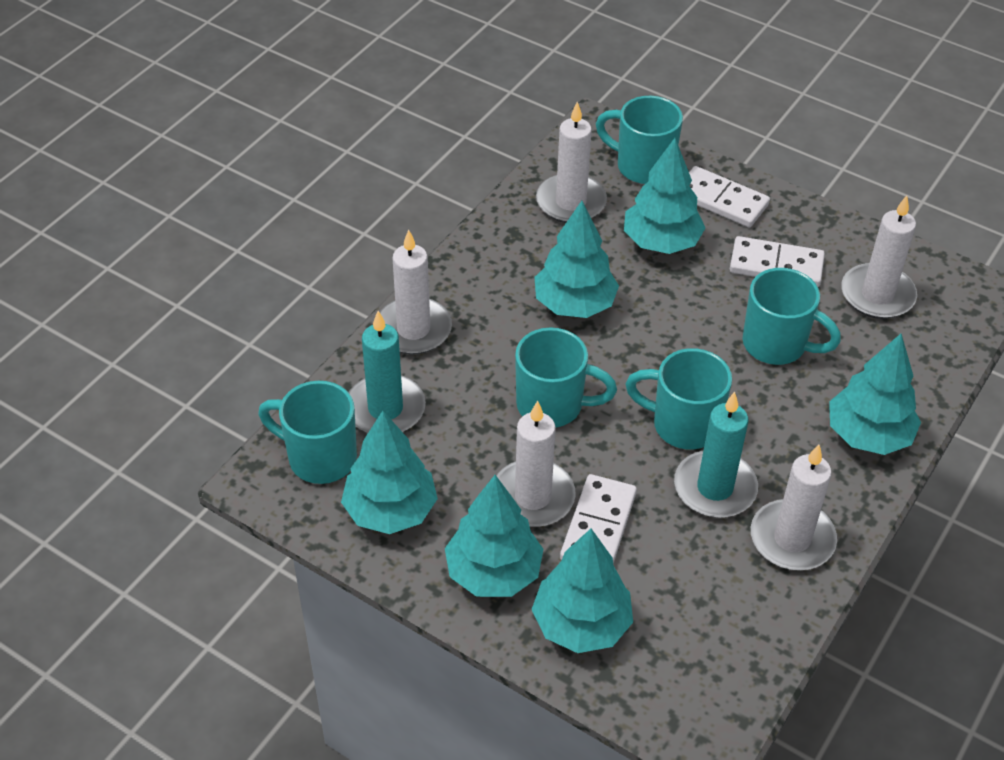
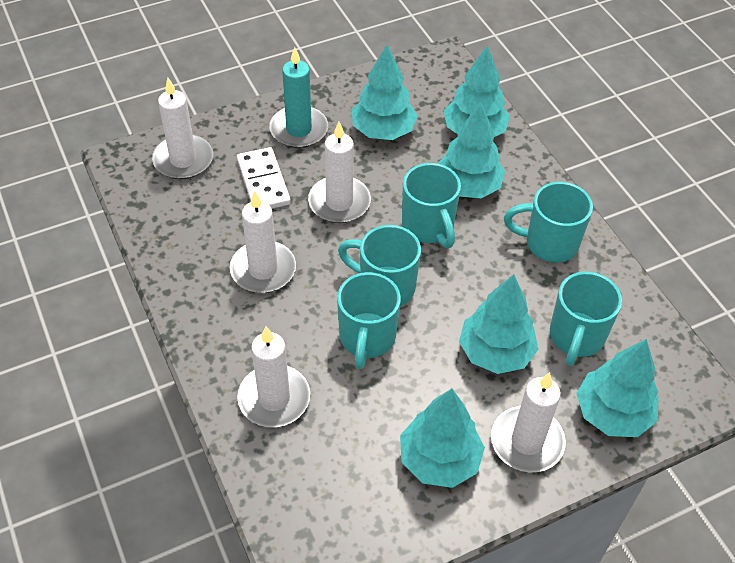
turquoise candle: [349,311,426,433] [674,392,758,518] = 2 -> [269,47,328,148] = 1
white domino: [560,474,637,564] [689,166,770,227] [730,236,825,287] = 3 -> [237,147,291,209] = 1

